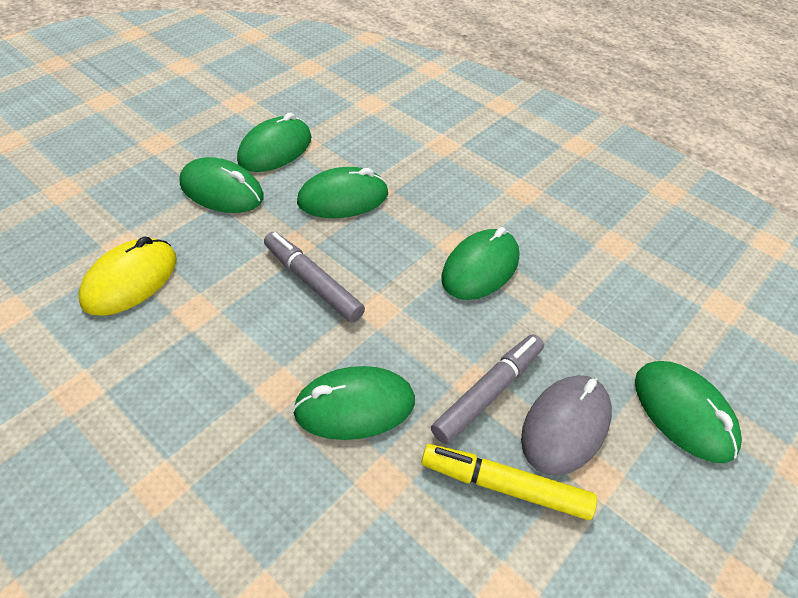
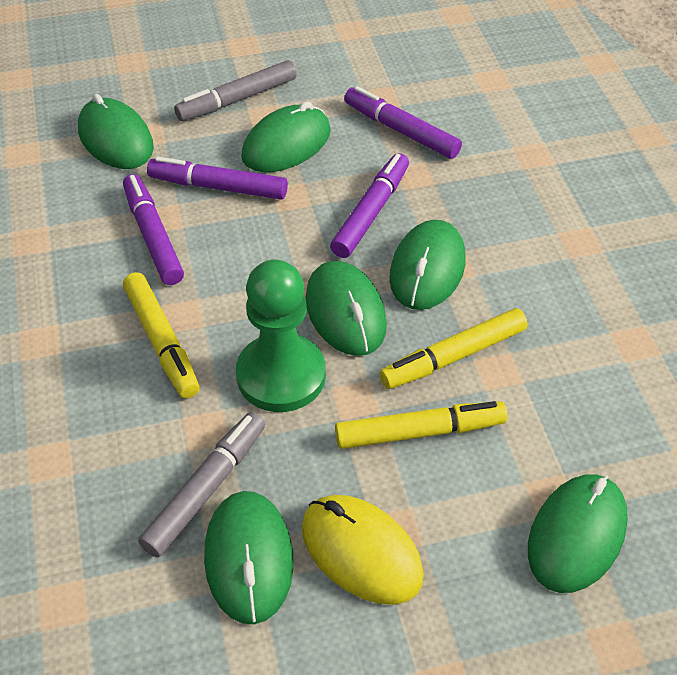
green pawn: none = 0 -> [236,259,326,412] = 1
grey mouse: [521,375,612,476] = 1 -> none = 0
purple marker: none = 0 -> [123,174,184,285] [147,157,288,200] [330,153,409,258] [344,86,462,159] = 4
yellow marker: [421,444,597,520] = 1 -> [123,272,200,398] [335,401,508,449] [380,308,527,389] = 3

